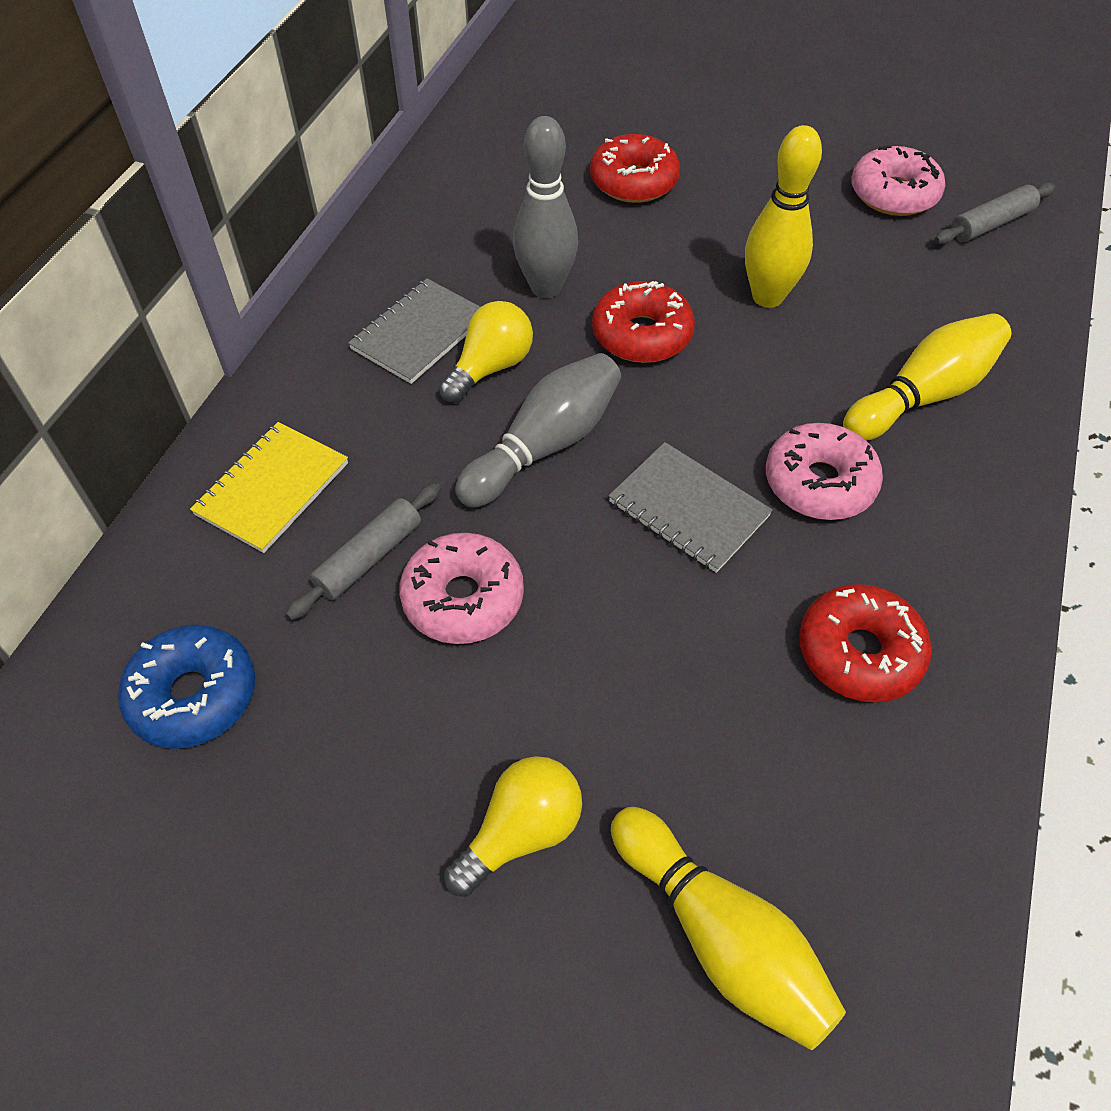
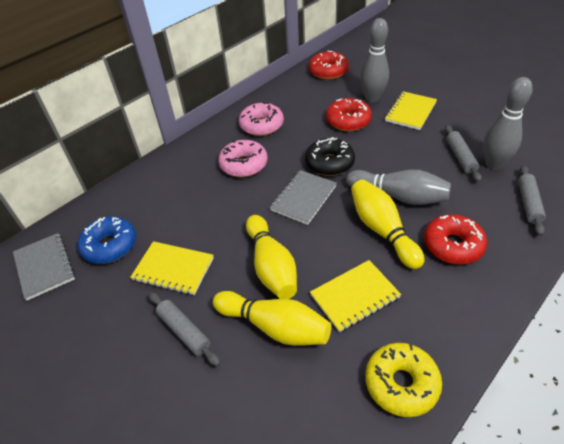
black donut: none = 0 -> [305,137,355,176] = 1
grey bowling pin: [455,353,621,508] [513,116,578,298] = 2 -> [346,170,451,205] [360,18,389,102] [483,77,533,170] = 3
grey rolling pin: [286,482,441,620] [934,183,1055,245] = 2 -> [149,292,220,366] [445,125,482,182] [518,165,546,236] = 3
pink donut: [399,533,524,644] [766,423,883,520] [851,145,945,216] = 3 -> [218,140,268,177] [239,102,284,136] = 2
yellow donut: none = 0 -> [365,343,442,417] = 1
yellow light bulb: [439,301,533,403] [444,756,582,897] = 2 -> none = 0
yellow notebook: [190,422,348,553] = 1 -> [130,241,214,295] [310,260,401,332] [385,91,437,130] = 3

